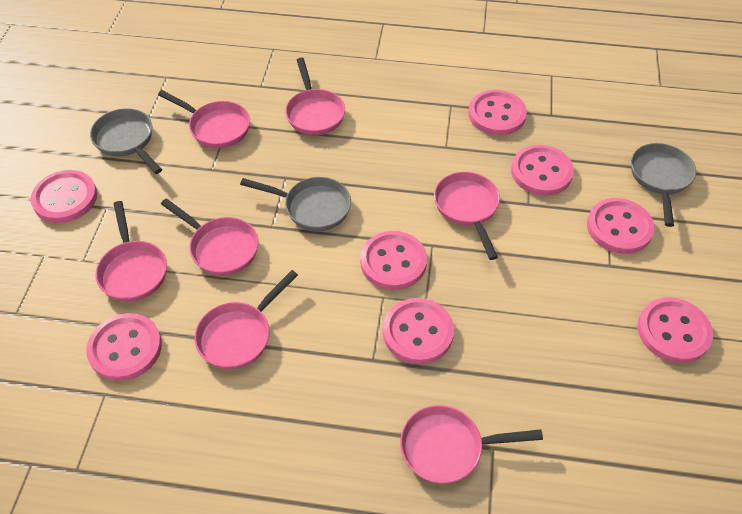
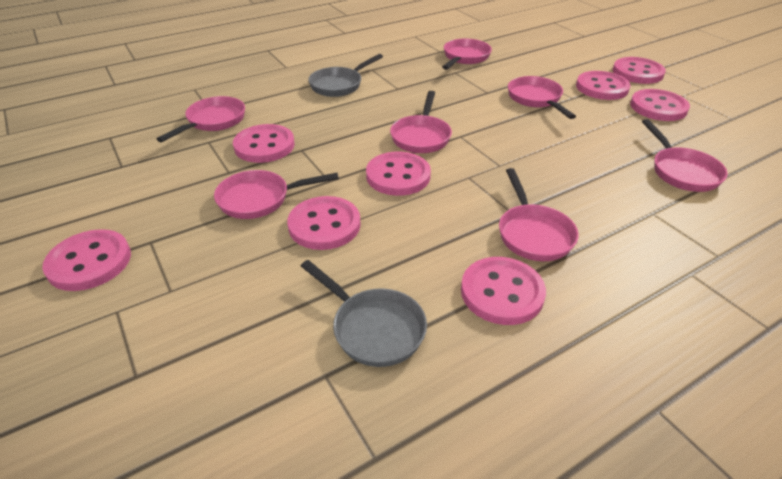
grey pan: [90,108,162,174] [240,177,351,231] [631,143,696,227] = 3 -> [301,260,427,367] [308,54,383,97] = 2

